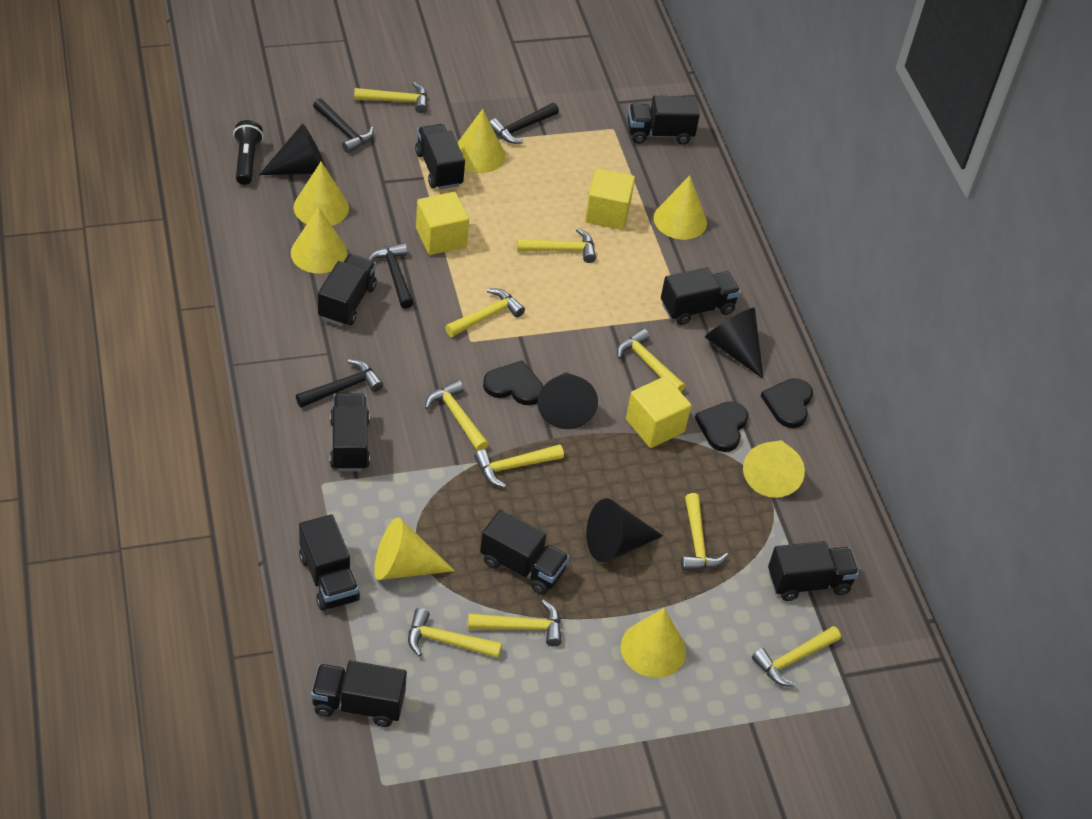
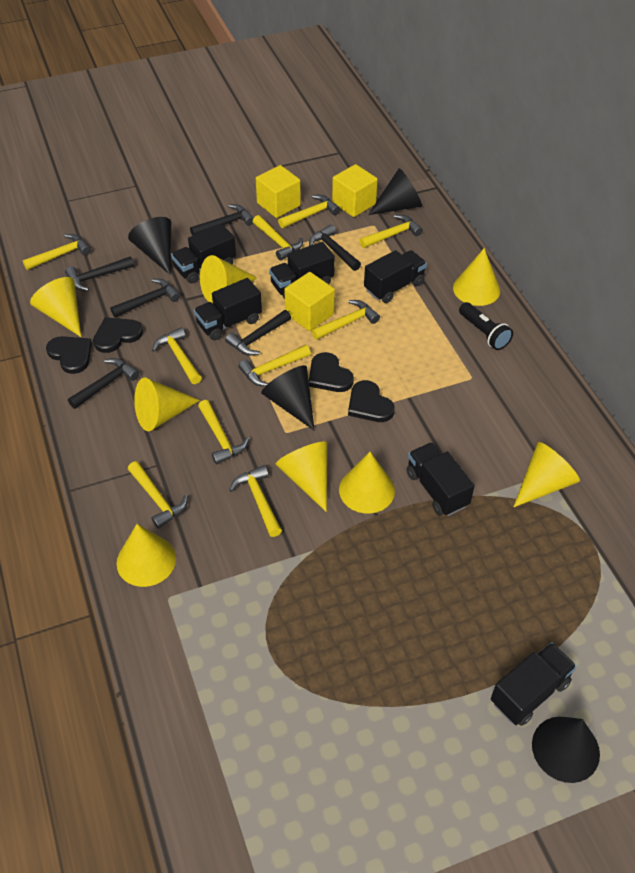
black hammer: [296,359,383,408] [313,98,373,153] [368,243,413,309] [490,103,559,144] = 4 -> [65,256,134,291] [68,358,139,409] [110,279,180,318] [190,204,254,236] [225,310,291,356] [309,224,361,271] = 6
black heart: [483,360,543,405] [695,401,748,452] [761,378,813,428] = 3 -> [46,336,92,374] [93,317,143,353] [309,352,354,392] [348,380,395,422] = 4
black truck: [299,515,360,611] [311,660,407,727] [318,254,377,326] [330,393,370,471] [415,124,465,189] [480,510,569,595] [628,96,700,145] [661,267,741,325] [768,541,859,601] = 9 -> [171,224,236,283] [194,278,262,340] [269,242,335,299] [364,250,427,303] [406,442,475,516] [491,642,577,726] = 6
yellow cone: [291,207,347,274] [293,162,349,226] [374,517,455,580] [457,109,505,173] [621,608,686,678] [654,175,707,240] [743,440,805,498] = 7 -> [30,277,81,337] [116,524,176,587] [134,378,200,431] [200,255,257,304] [276,441,327,512] [339,452,395,514] [453,248,500,306] [514,442,580,507] = 8

